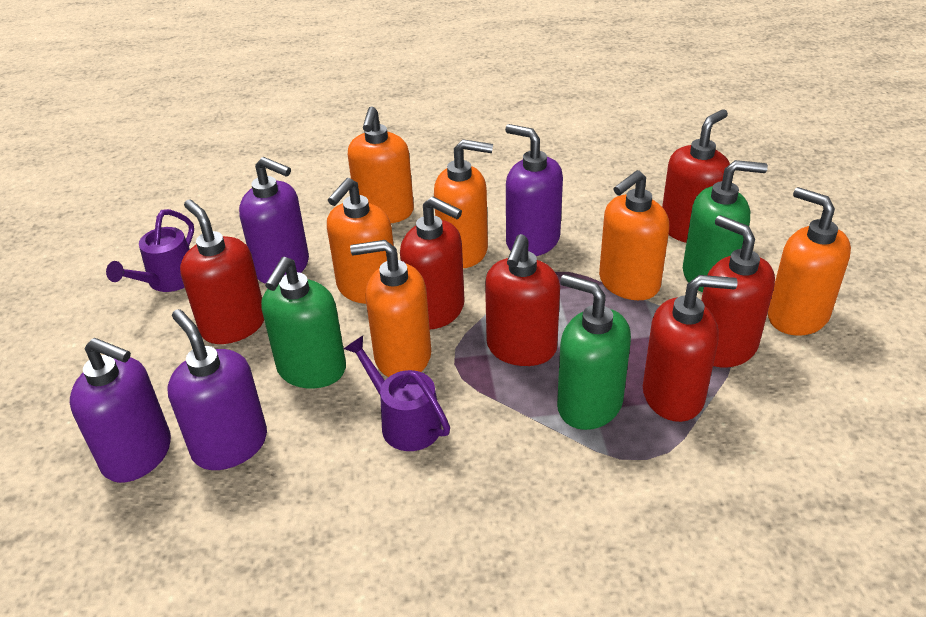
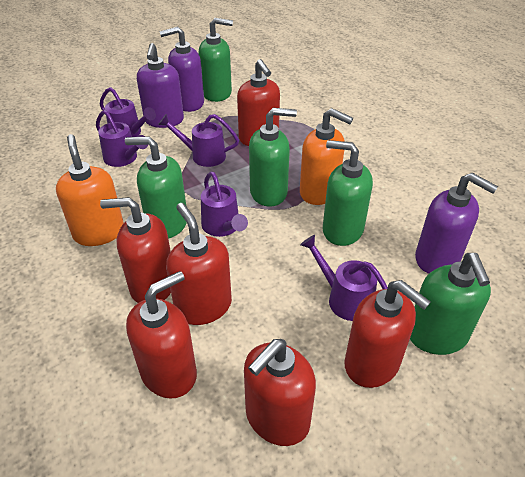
green soap dispenser: [261,257,346,388] [557,274,631,430] [683,160,768,292] = 3 -> [125,136,187,239] [199,18,233,102] [249,108,297,207] [323,140,373,246] [410,253,491,355] = 5
orange soap dispenser: [327,178,394,304] [348,107,414,223] [350,240,431,377] [434,139,493,268] [599,170,669,300] [768,187,851,336] = 6 -> [56,134,124,246] [300,108,353,205] = 2
purple soap dispenser: [70,338,171,483] [168,309,267,470] [239,157,309,284] [505,124,563,256] = 4 -> [137,43,184,128] [159,26,204,112] [415,173,498,274] = 3
purple watering can: [106,209,194,292] [344,336,450,451] = 2 -> [96,110,148,167] [99,87,156,137] [158,114,239,167] [201,172,248,237] [300,235,388,321] = 5

